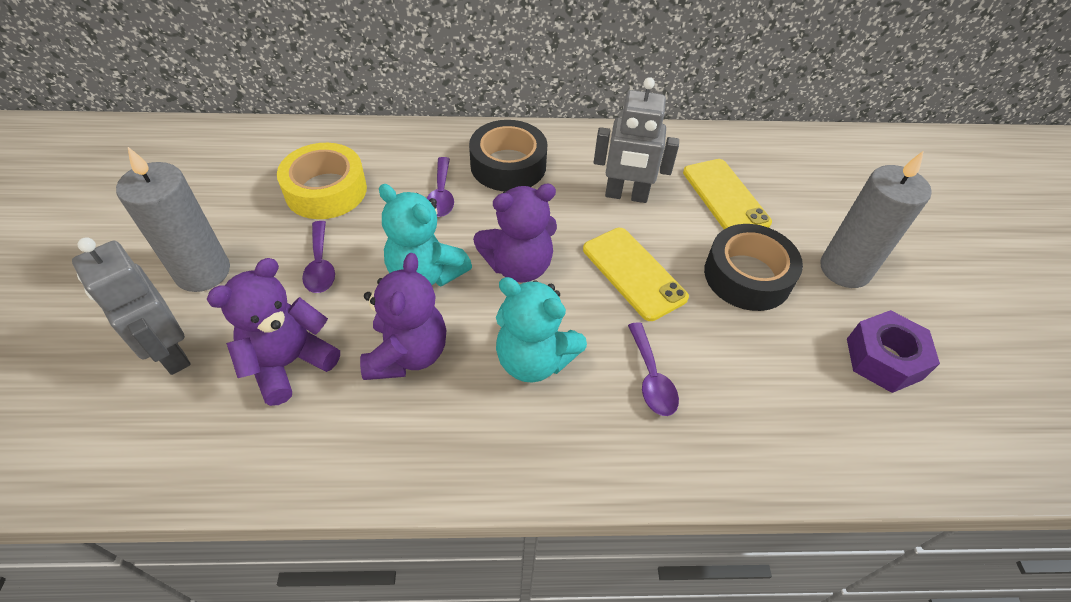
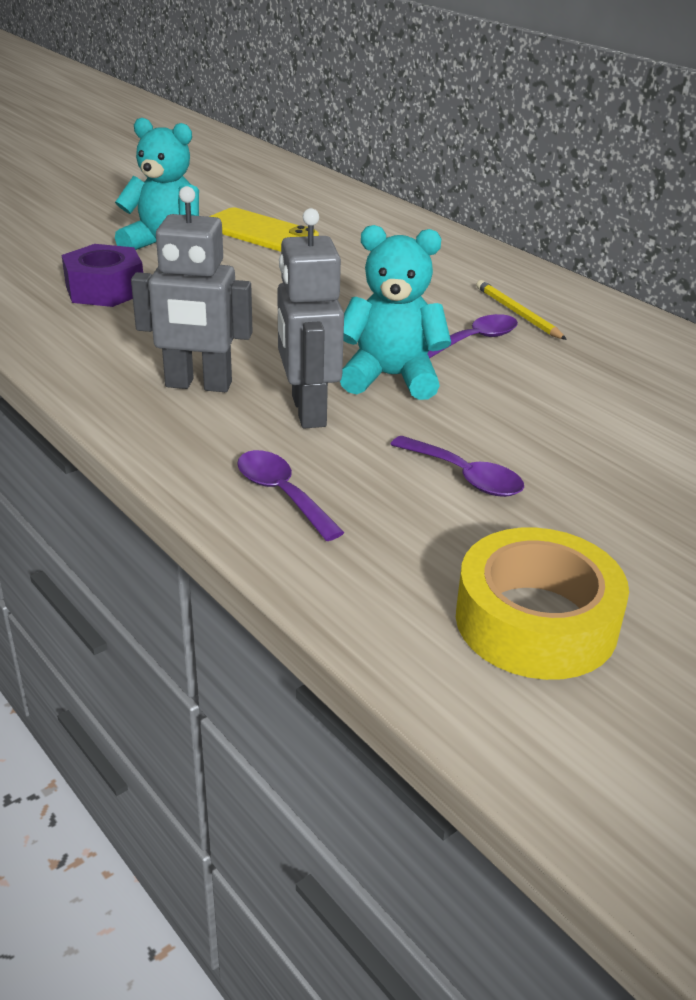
black tape: [469,120,548,191] [704,224,803,311] = 2 -> none = 0
grey candle: [116,147,230,292] [820,151,932,288] = 2 -> none = 0
purple teddy bear: [207,258,340,406] [360,253,446,380] [473,184,557,283] = 3 -> none = 0
yellow pencil: none = 0 -> [476,280,567,340] = 1
yellow phone: [583,228,689,321] [683,159,772,229] = 2 -> [209,208,319,252] = 1

